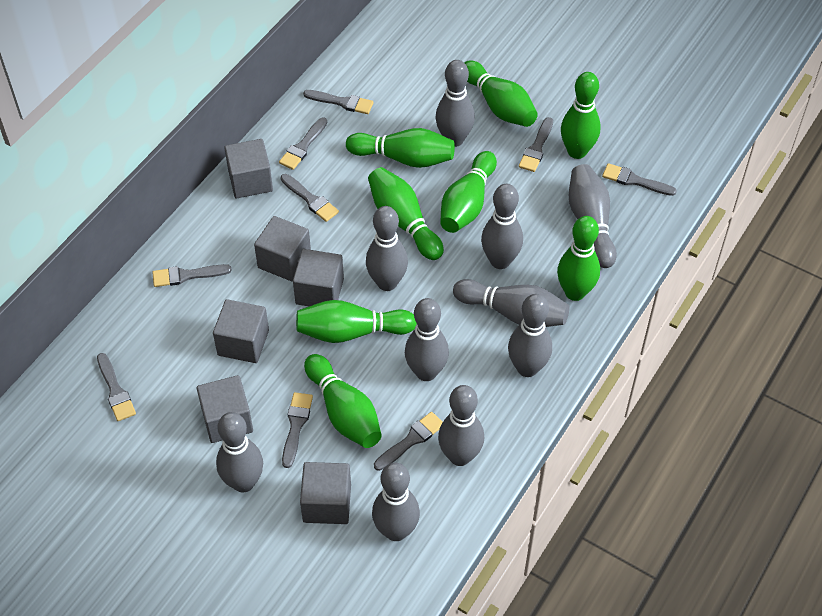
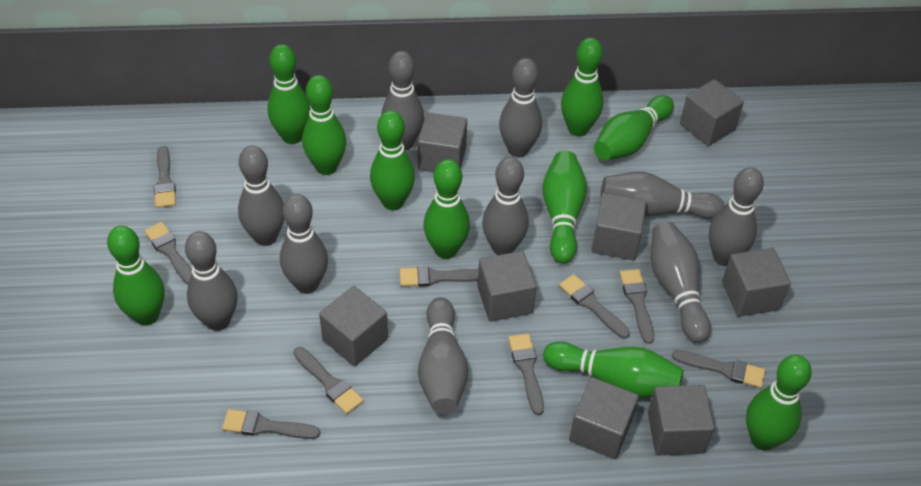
green bowling pin: [296,300,417,343] [304,354,382,448] [346,128,455,168] [368,167,444,260] [440,151,497,233] [464,60,538,127] [557,216,600,301] [561,72,600,159] = 8 -> [107,226,165,326] [267,44,310,144] [302,75,346,175] [370,110,415,210] [423,159,470,259] [542,151,587,264] [543,341,683,398] [561,38,604,137] [594,95,674,160] [746,355,812,451] = 10
grey cube: [197,375,253,443] [213,299,269,363] [224,139,273,198] [254,216,311,281] [293,249,344,306] [300,462,351,524] = 6 -> [319,286,388,366] [418,113,467,172] [477,251,537,322] [569,377,639,459] [591,193,647,260] [648,385,714,455] [680,79,744,146] [722,248,791,317] = 8

